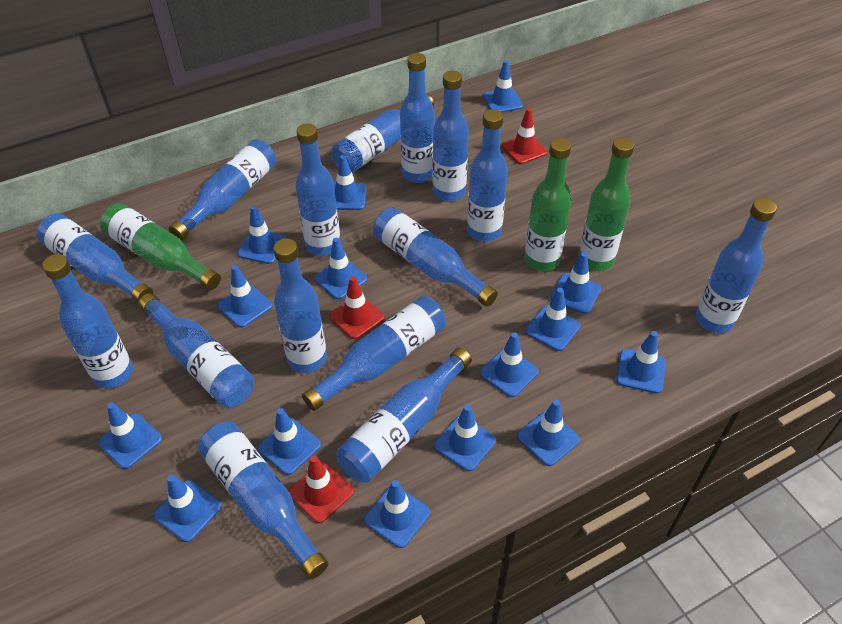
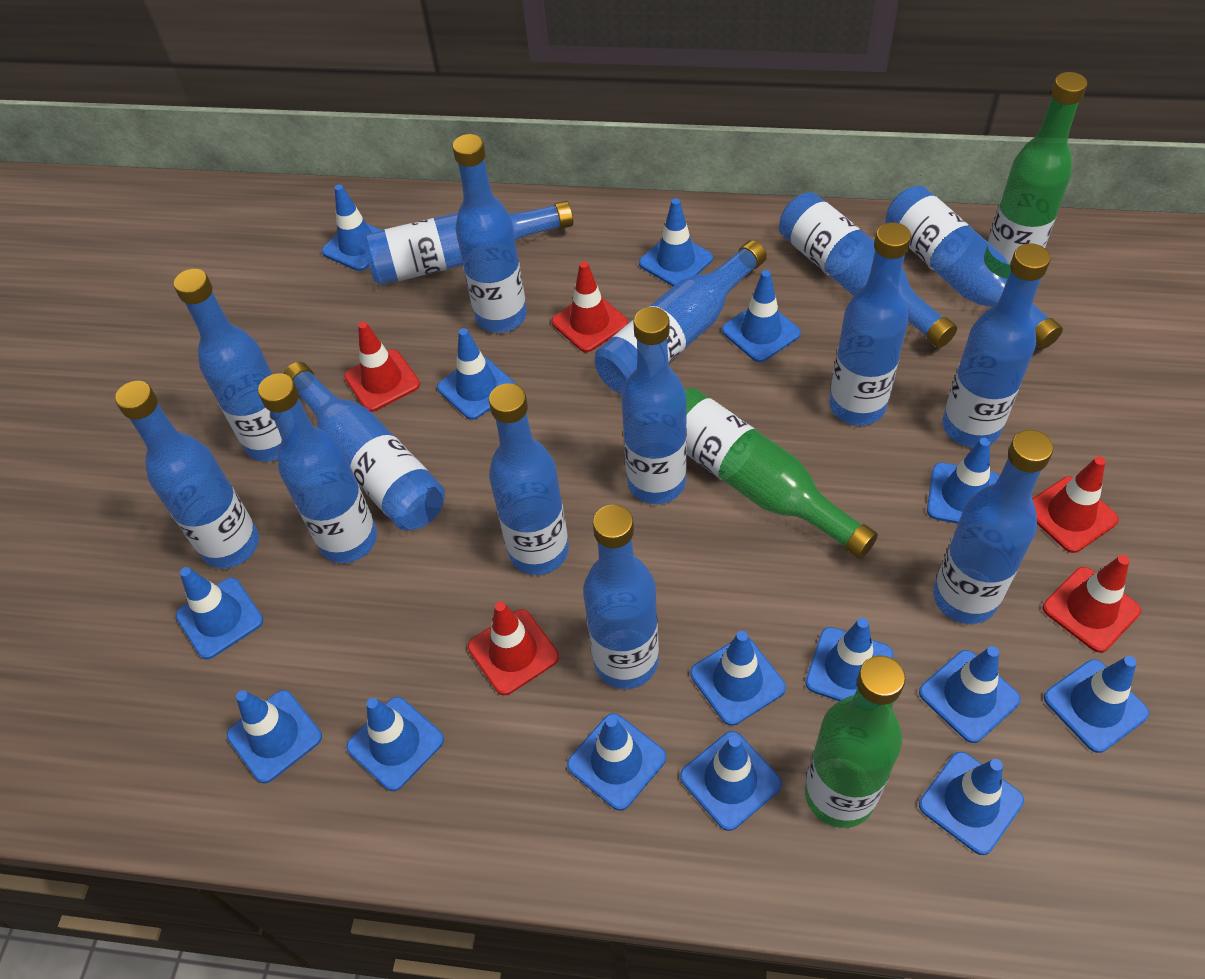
red traffic cone: [289,455,354,523] [329,276,385,339] [502,108,547,164] = 3 -> [344,322,420,412] [468,601,559,695] [552,261,628,352] [1032,456,1119,553] [1043,555,1141,653] = 5

